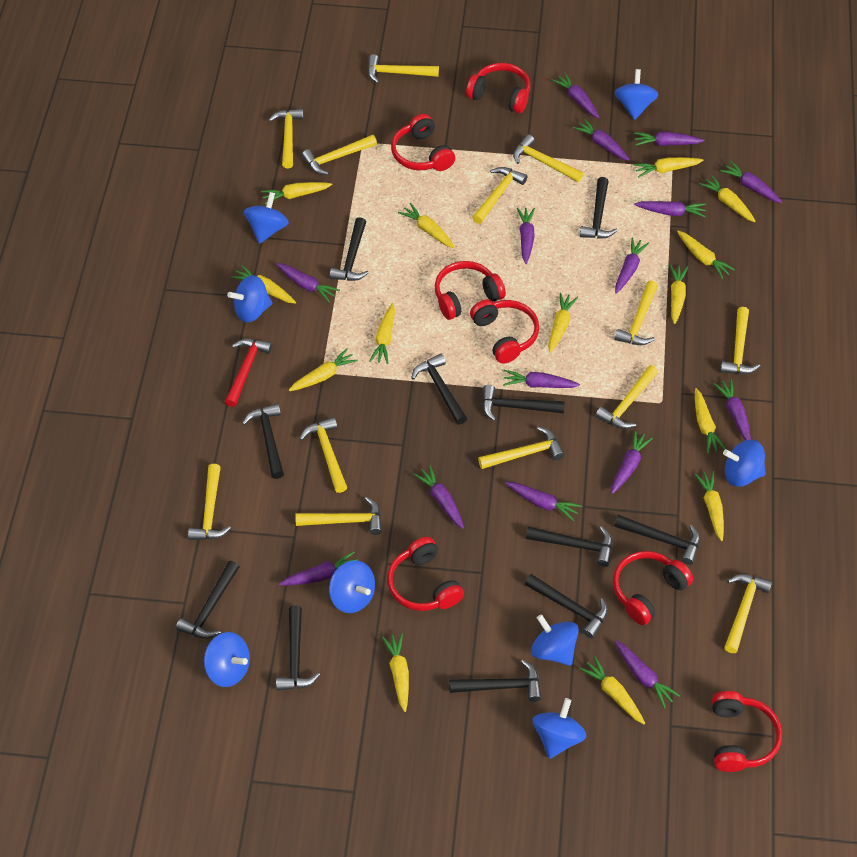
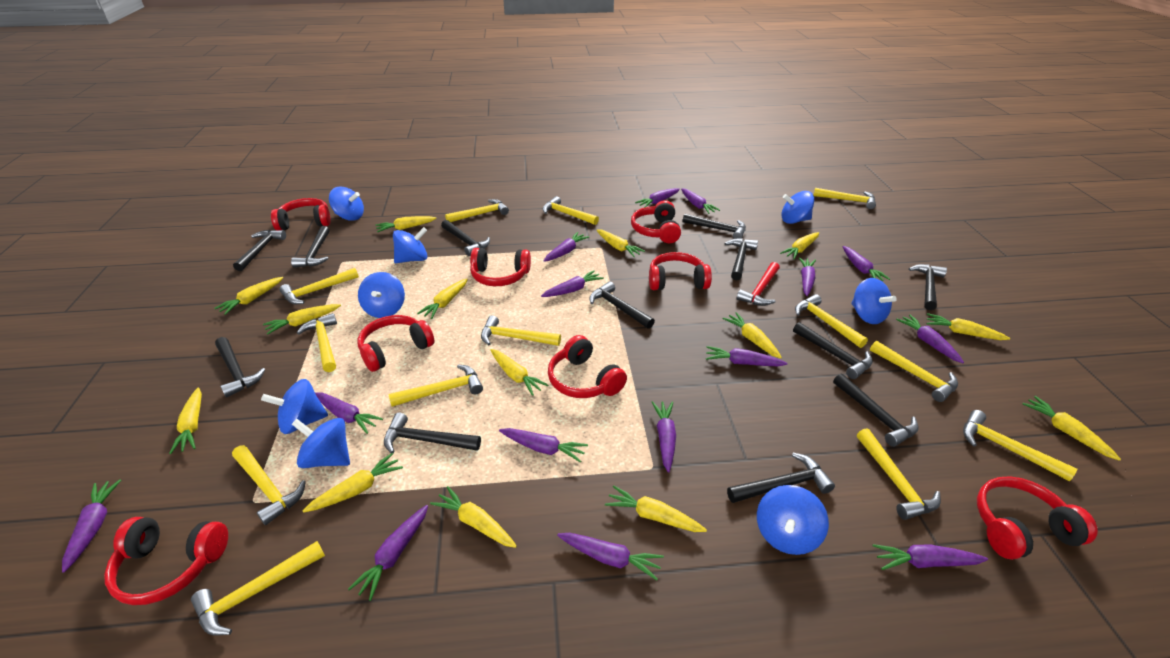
black hammer: [176,561,239,639] [242,404,284,479] [276,605,320,691] [330,217,369,281] [411,354,467,425] [449,660,542,702] [482,385,565,421] [525,574,608,638] [526,526,612,567] [580,177,618,239] [615,515,700,565] = 11 -> [215,337,265,397] [233,230,286,271] [291,226,329,268] [384,413,481,453] [441,220,490,256] [589,281,655,329] [683,214,746,239] [724,239,758,280] [727,453,835,503] [793,322,873,379] [833,373,919,447] [909,264,947,310] = 12
red headphones: [387,537,464,611] [391,114,455,171] [435,261,506,320] [466,63,530,113] [470,300,539,364] [613,551,693,625] [712,691,782,772] = 7 -> [104,517,228,605] [271,198,331,230] [358,315,434,372] [470,248,531,286] [548,335,627,398] [631,200,681,243] [649,252,712,290] [977,476,1098,560] = 8

